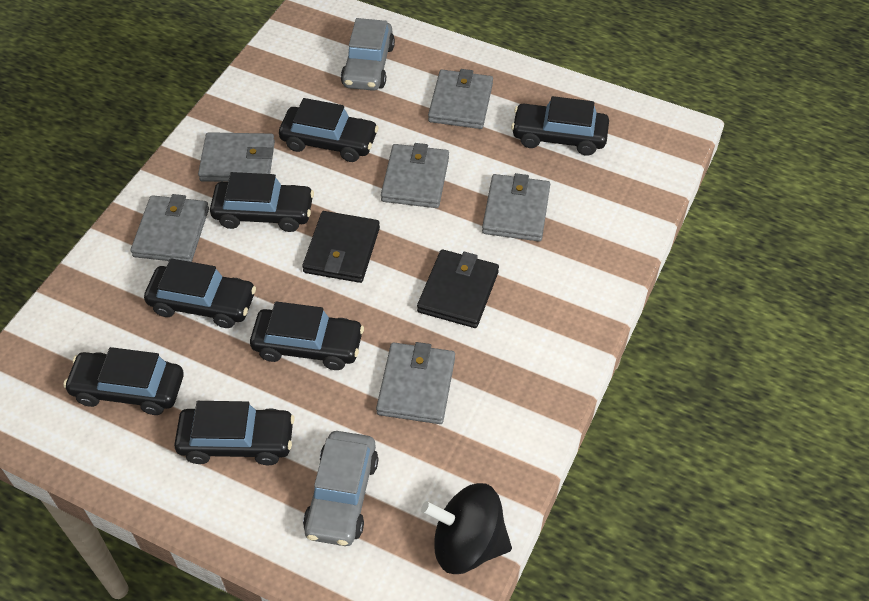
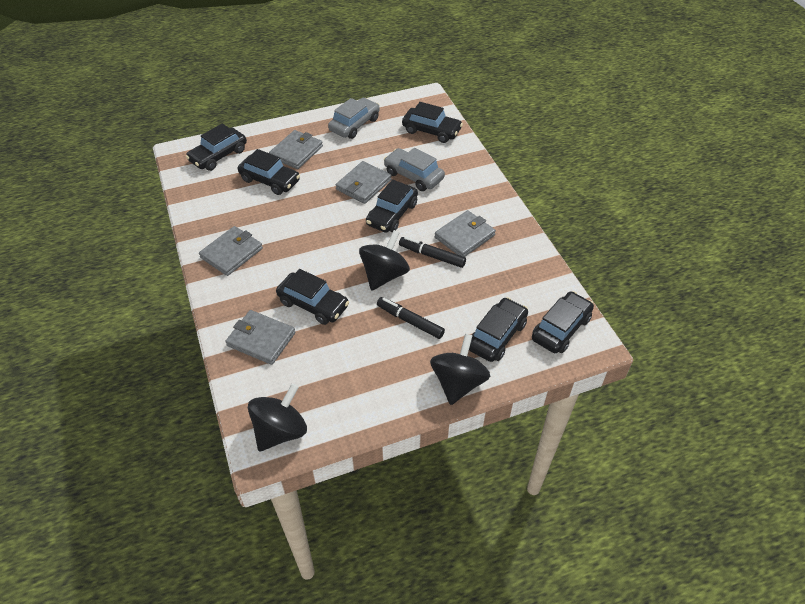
black marker: none = 0 -> [377,297,445,339] [399,237,466,268] = 2
black spinning top: [421,483,512,574] = 1 -> [248,384,307,452] [359,230,410,291] [430,334,490,405] = 3
black wallet: [302,211,380,283] [417,249,499,328] = 2 -> none = 0
grey wallet: [131,194,209,262] [198,132,275,182] [376,342,455,424] [381,143,449,208] [428,69,493,129] [482,173,550,242] = 6 -> [199,226,263,276] [226,310,295,365] [269,130,323,169] [336,161,392,204] [435,210,496,257] = 5

